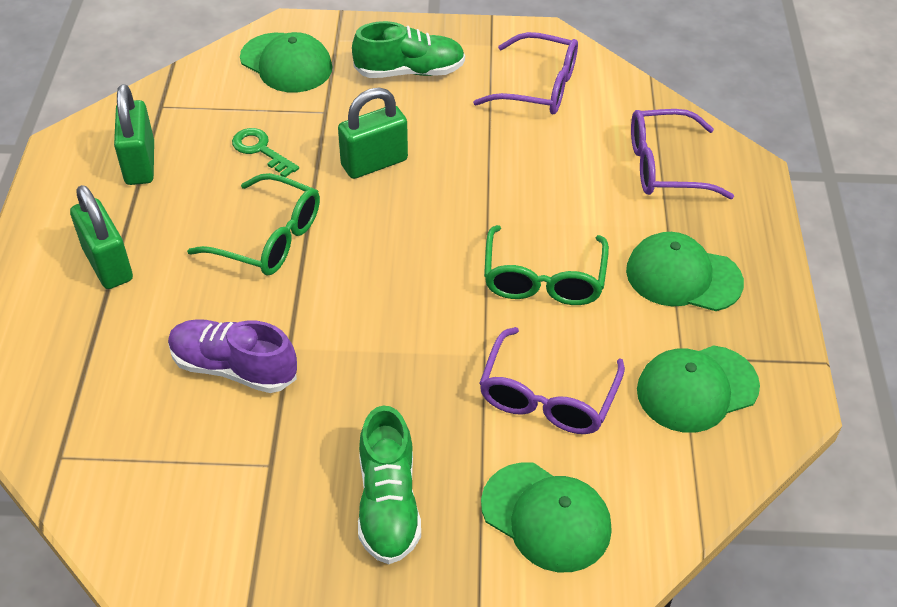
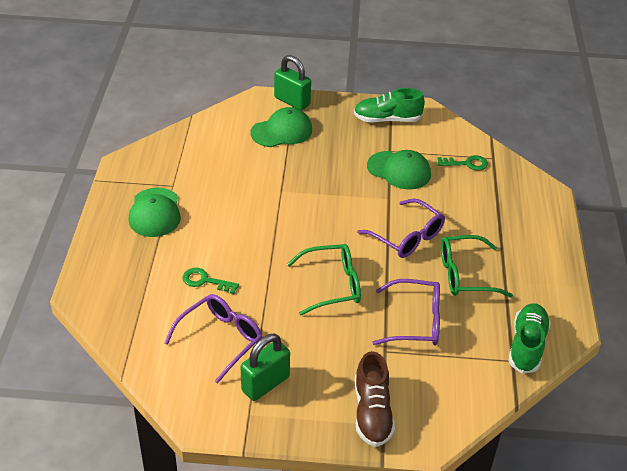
brown shoe: none = 0 -> [355,351,395,447] = 1
green cap: [240,32,332,93] [481,462,612,572] [626,232,744,311] [637,345,760,433] = 4 -> [129,188,181,237] [251,107,312,147] [367,150,431,190] = 3
green key: [232,128,299,177] = 1 -> [182,268,239,294] [438,155,488,170] = 2
green padlock: [70,185,133,289] [114,84,154,185] [338,88,408,179] = 3 -> [241,334,290,401] [274,55,311,110] = 2
purple shoe: [168,319,297,393] = 1 -> none = 0

